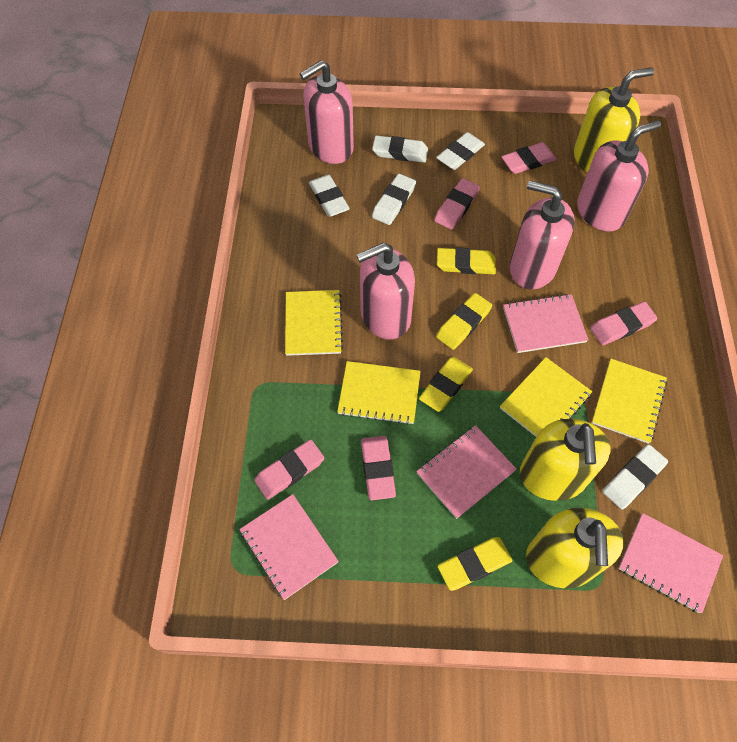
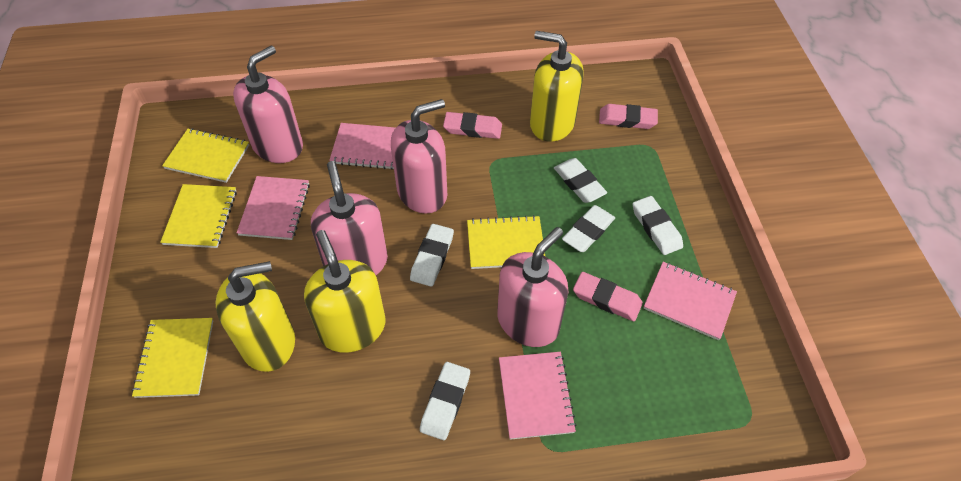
pink eraser: [254,439,324,500] [361,436,396,500] [434,178,480,230] [501,142,556,174] [590,301,658,345] = 5 -> [443,112,502,139] [573,272,643,321] [599,104,658,129] = 3
yellow eraser: [419,357,473,412] [436,293,492,350] [437,247,496,274] [437,537,513,591] = 4 -> none = 0

